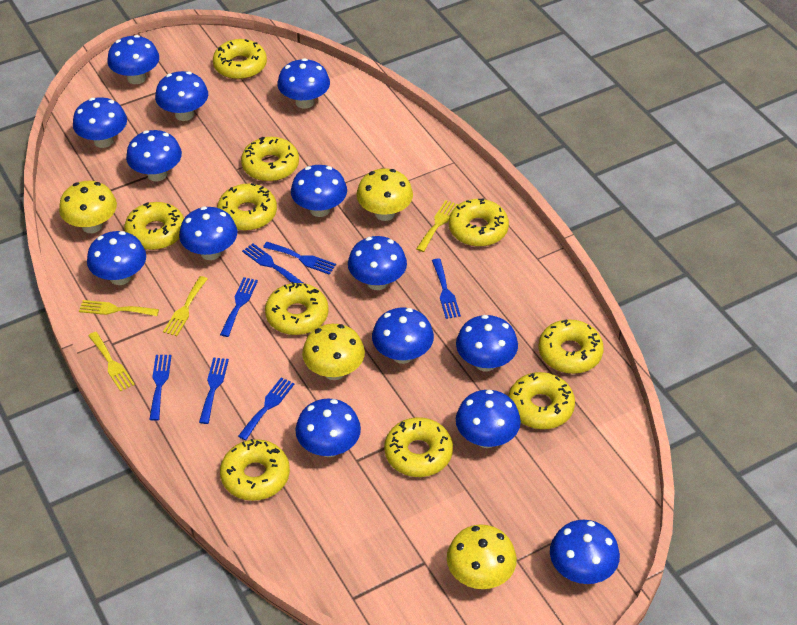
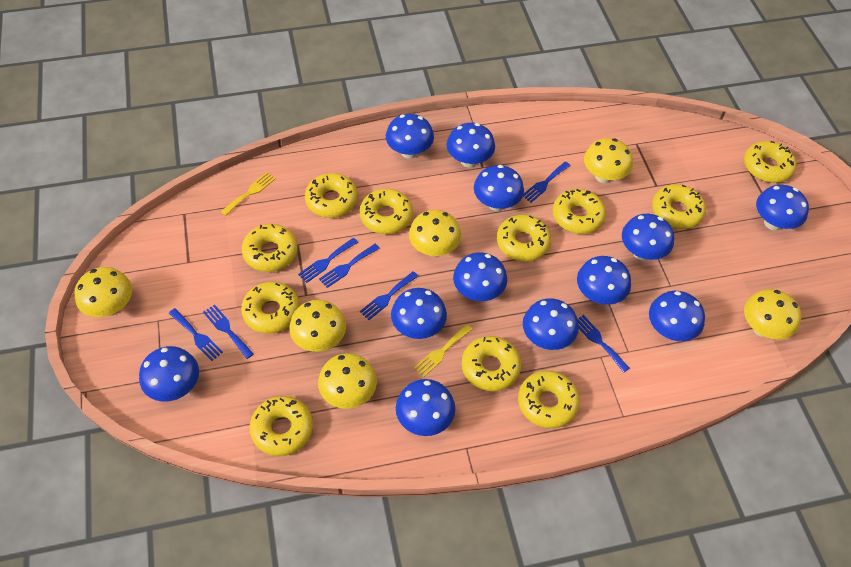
blue mushroom: [73,97,127,148] [87,231,146,285] [107,35,159,84] [126,130,182,181] [155,71,208,121] [179,206,237,260] [277,58,330,109] [291,165,347,217] [295,399,361,457] [348,236,407,290] [372,308,434,364] [456,315,518,371] [456,389,521,448] [550,520,620,584] = 14 -> [139,346,199,402] [386,114,434,159] [391,288,447,339] [396,379,455,436] [447,123,495,168] [453,252,507,301] [474,165,524,211] [523,298,579,350] [577,256,631,305] [622,214,674,260] [649,291,705,341] [756,185,809,231] = 12
yellow donut: [124,202,184,250] [213,39,267,80] [217,183,277,231] [220,439,290,501] [241,137,299,182] [265,282,329,335] [384,417,453,477] [449,199,509,247] [508,372,575,429] [538,319,604,374] = 10 -> [241,282,300,334] [242,224,298,272] [250,396,313,456] [305,173,358,218] [360,189,413,234] [462,336,522,391] [497,214,551,261] [518,371,580,428] [553,189,606,234] [652,184,706,229] [744,141,797,183] = 11
yellow fork: [79,300,159,316] [88,332,135,392] [163,276,208,336] [416,200,458,252] = 4 -> [221,172,276,216] [414,324,473,377] = 2
yellow mushroom: [59,181,117,233] [302,324,365,380] [356,168,413,221] [447,524,517,589] = 4 -> [75,267,132,317] [289,300,346,352] [318,353,377,409] [409,210,461,257] [584,138,633,183] [744,289,801,340] = 6

